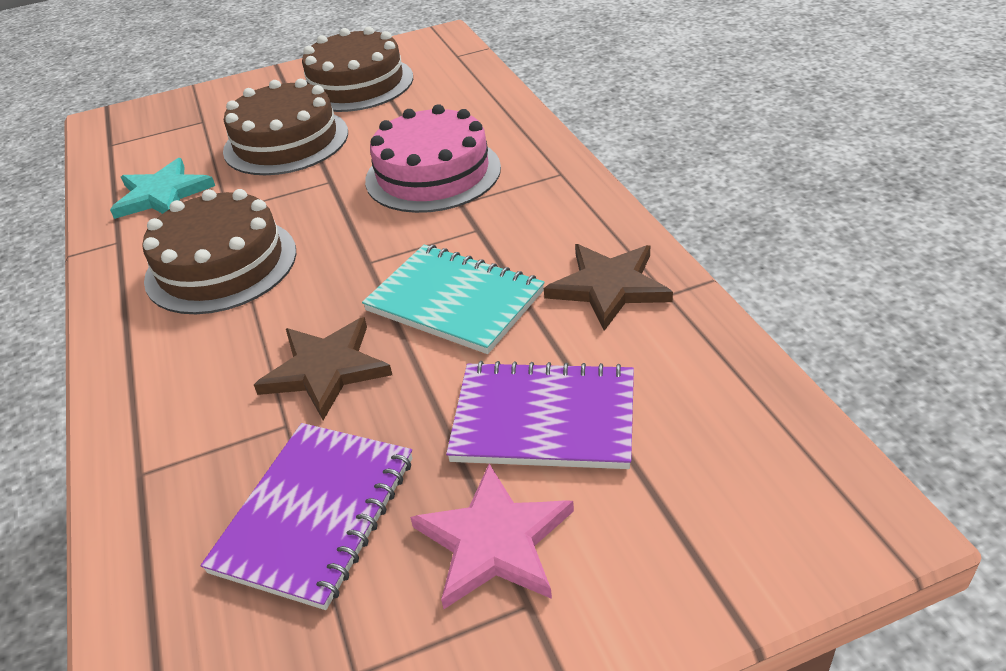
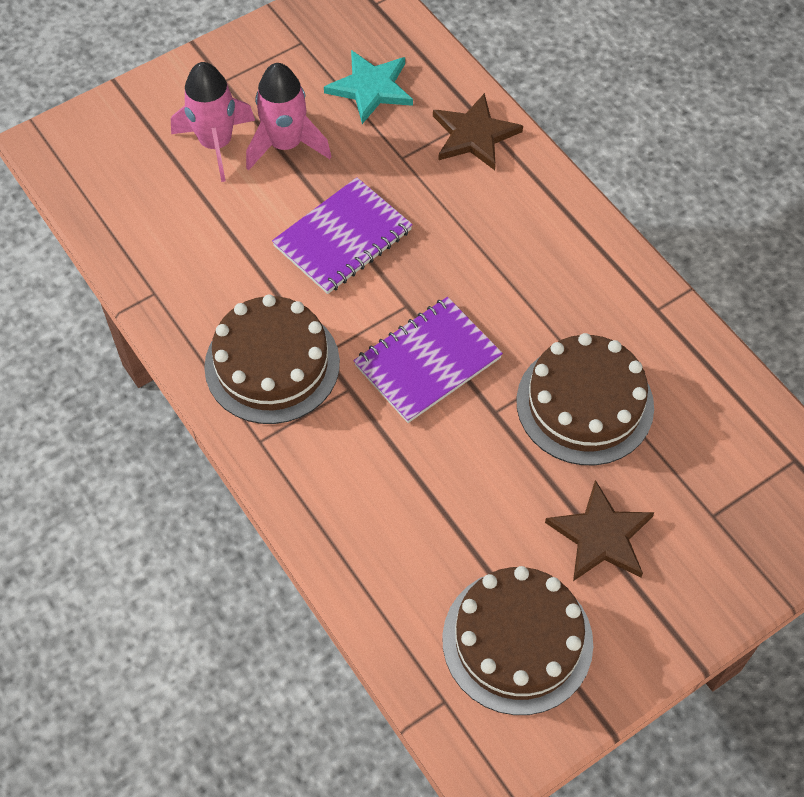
pink cake: [365,104,501,213] = 1 -> none = 0
pink rocket: none = 0 -> [171,62,255,182] [246,63,332,170] = 2
pink star: [410,464,574,609] = 1 -> none = 0
turquoise notebook: [362,245,545,354] = 1 -> none = 0

